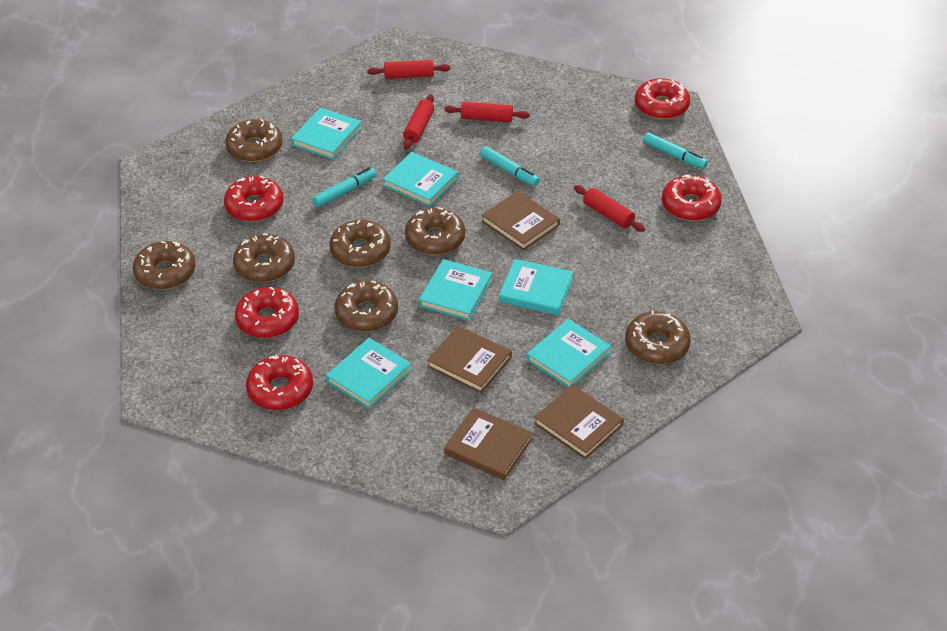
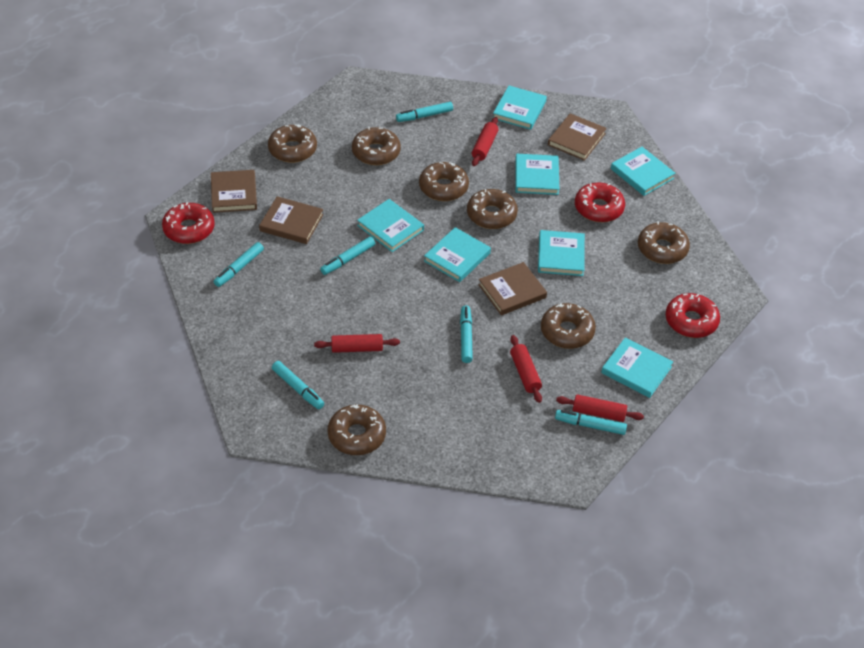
red donut: [224,176,283,222] [235,287,299,338] [246,355,313,410] [635,78,690,120] [662,174,722,221] = 5 -> [162,202,215,244] [575,183,625,222] [666,293,720,338] = 3
turquoise book: [291,107,362,160] [326,338,412,409] [383,152,458,207] [419,259,493,321] [499,259,573,315] [527,319,611,387] = 6 -> [357,199,424,252] [424,227,491,282] [493,86,547,130] [515,154,559,195] [538,230,585,276] [601,337,673,398] [611,147,675,196] = 7
turquoise marker: [313,167,377,207] [480,146,540,186] [643,133,708,169] = 3 -> [214,242,264,287] [272,361,324,409] [320,237,375,275] [396,102,453,122] [460,305,473,363] [555,410,627,435] = 6

